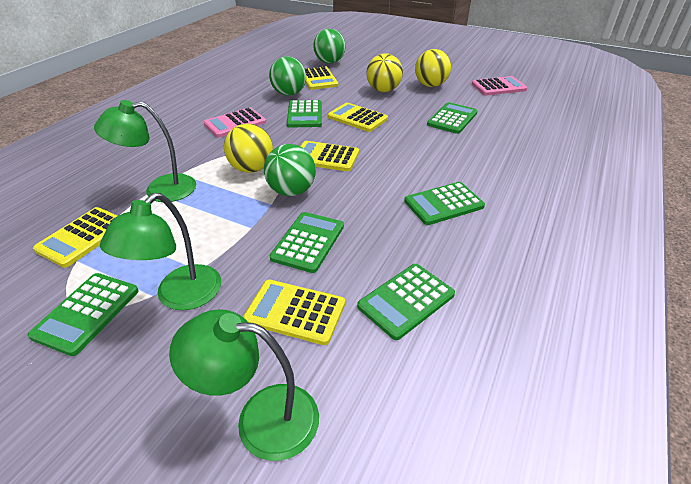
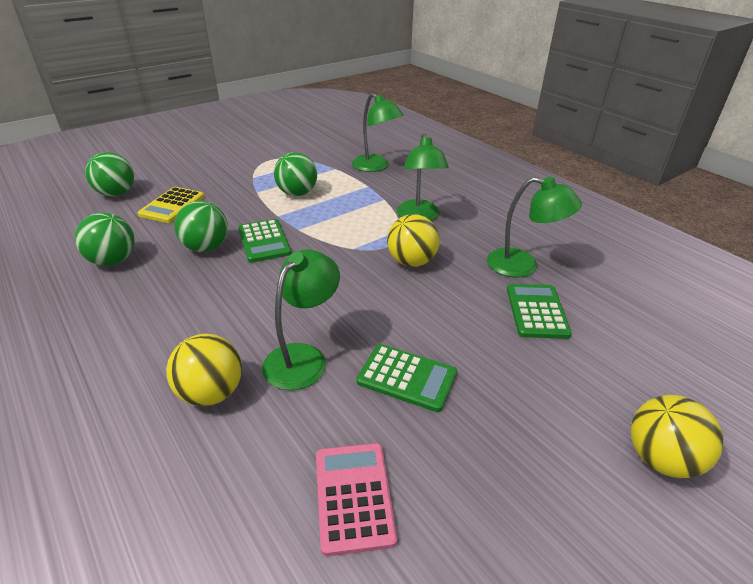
green ball: [264,144,316,196] [269,56,306,96] [313,29,346,64] = 3 -> [75,212,135,266] [85,152,134,197] [174,201,228,252] [274,152,317,196] = 4
green calculator: [28,273,139,356] [269,212,344,273] [287,100,322,128] [357,264,455,340] [404,182,485,225] [427,102,478,134] = 6 -> [238,219,291,263] [356,344,457,412] [507,284,572,339] = 3
green lamp: [94,100,196,202] [100,193,221,310] [169,309,319,461] = 3 -> [262,249,340,390] [352,93,403,172] [397,133,449,221] [487,177,582,277] = 4
pink calculator: [204,107,266,138] [472,76,527,96] = 2 -> [316,443,397,556] = 1
yellow calculator: [33,207,117,268] [243,280,345,345] [300,141,359,171] [305,67,338,90] [328,103,388,132] = 5 -> [138,187,204,223] = 1

